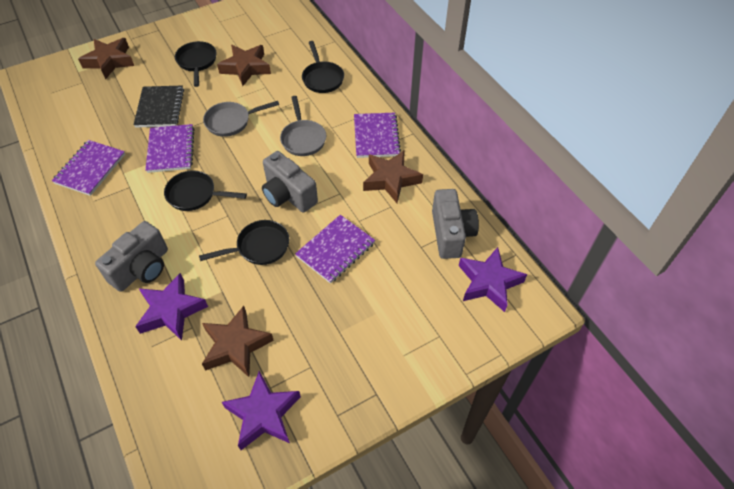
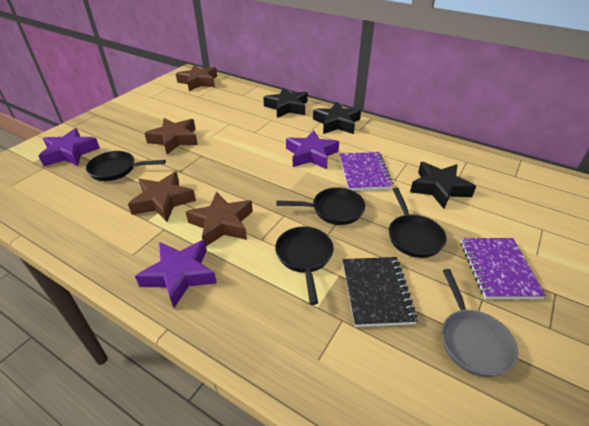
black star: none = 0 -> [263,88,308,118] [313,102,361,134] [410,162,476,209] = 3
grey camera: [95,221,168,292] [262,151,318,213] [432,189,479,259] = 3 -> none = 0
grey pan: [203,101,279,137] [280,96,326,156] = 2 -> [442,269,518,377] = 1
purple notebook: [52,140,125,196] [145,124,194,173] [295,215,375,284] [354,113,401,158] = 4 -> [340,152,393,191] [460,238,546,299] = 2

